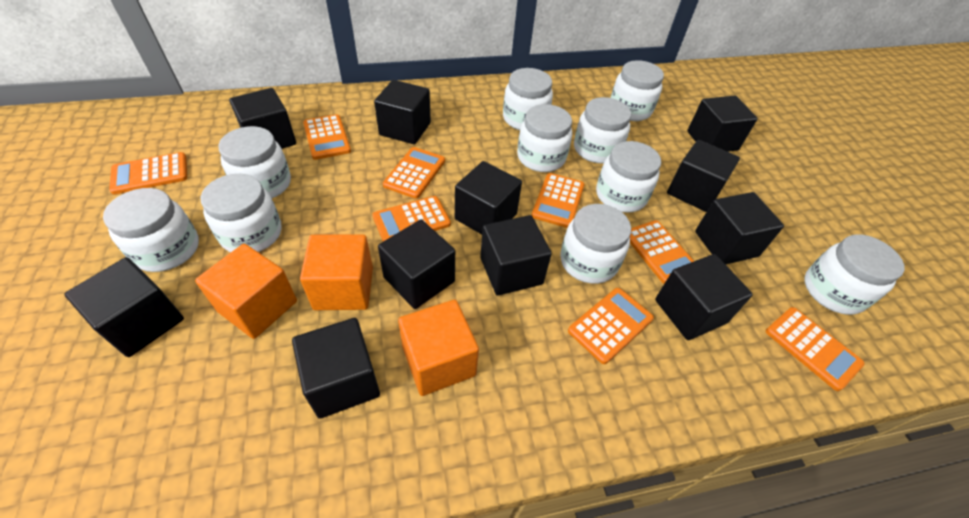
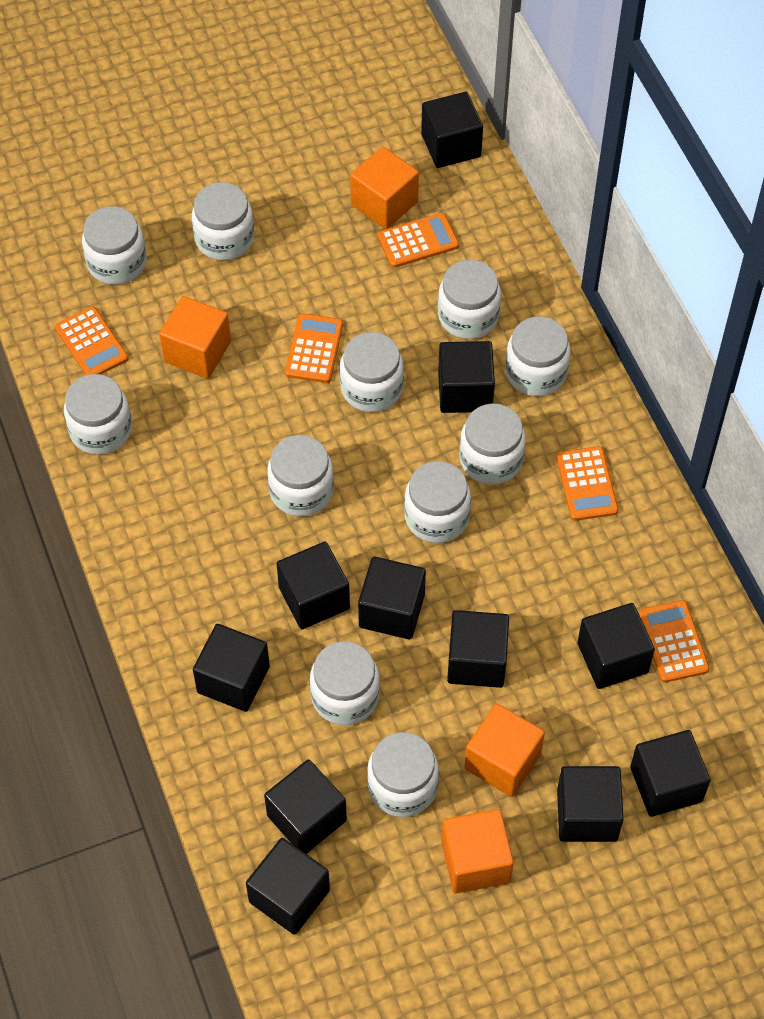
orange calculator: [109,152,187,194] [303,114,351,160] [372,196,451,241] [383,147,445,199] [531,173,585,228] [568,288,654,364] [630,220,694,284] [766,307,865,391] = 8 -> [55,306,129,375] [285,313,343,383] [377,213,459,268] [556,446,618,521] [639,600,710,683] = 5
orange cube: [195,244,297,339] [300,235,373,310] [398,300,479,396] = 3 -> [159,296,231,379] [350,147,419,229] [441,809,514,894] [464,704,545,797] = 4
white jar: [103,188,199,272] [201,174,282,252] [218,126,291,198] [503,68,553,130] [517,104,572,172] [560,204,631,284] [574,97,631,163] [596,141,661,213] [611,60,664,121] [804,234,905,315] = 10 -> [64,374,132,455] [82,206,146,285] [192,182,254,260] [267,435,334,517] [310,641,380,725] [340,332,404,412] [367,732,439,817] [404,461,471,543] [438,260,501,339] [459,404,526,485] [505,316,570,396] = 11

